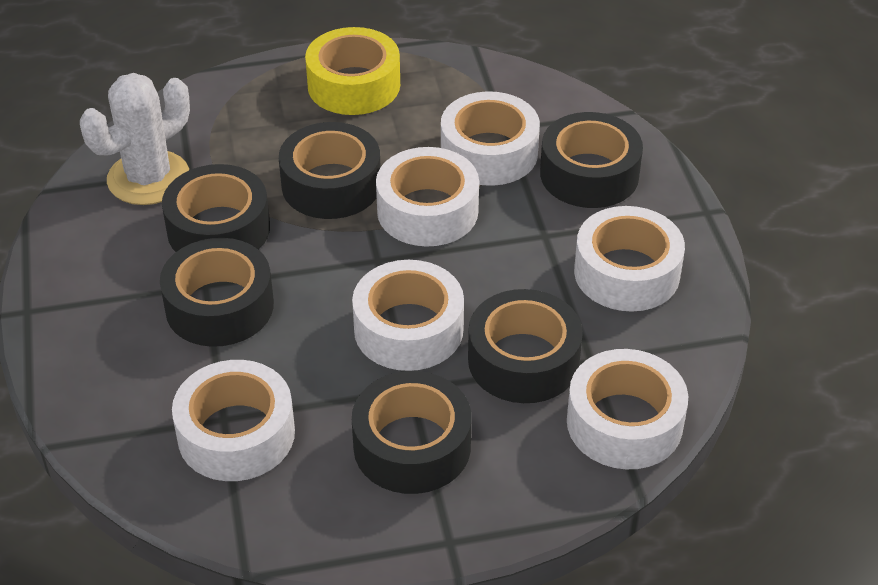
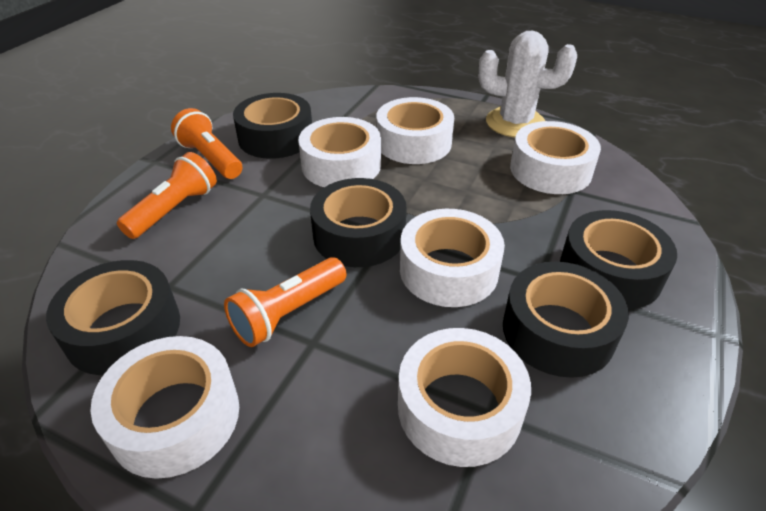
black tape: [160,238,274,347] [162,164,270,252] [279,122,381,219] [352,371,471,494] [468,289,583,403] [540,112,643,208] = 6 -> [46,260,180,375] [233,93,312,159] [310,178,406,267] [503,262,629,378] [560,210,677,309] = 5
orange flashlight: none = 0 -> [117,152,217,239] [171,108,242,179] [224,257,347,347] = 3
yellow tape: [305,27,400,115] = 1 -> none = 0

